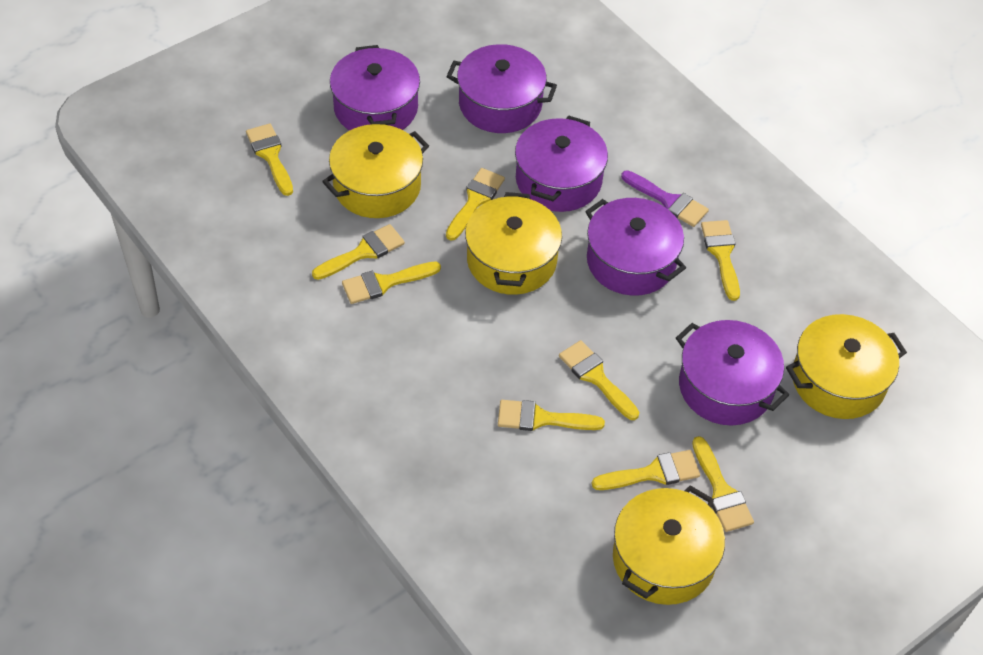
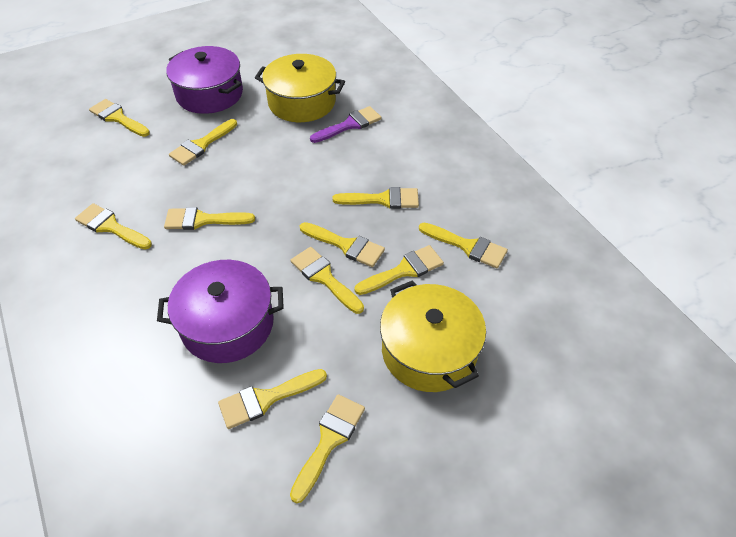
purple pot: [330,45,420,131] [446,44,557,133] [515,116,608,212] [585,198,686,296] [676,320,789,426] = 5 -> [157,260,284,363] [166,46,243,114] = 2
yellow brush: [246,123,293,196] [312,224,405,280] [342,261,441,304] [446,168,505,241] [498,400,605,431] [559,340,639,420] [591,450,700,490] [692,436,754,532] [701,220,740,301] = 9 -> [75,203,152,249] [89,99,150,137] [164,207,255,230] [169,119,237,166] [218,369,327,429] [290,394,365,503] [291,247,364,314] [300,222,385,267] [333,187,419,209] [354,245,444,295] [419,223,508,268] = 11
yellow pot: [322,124,429,218] [465,192,562,295] [613,485,725,605] [786,314,907,419] = 4 -> [255,54,345,122] [380,280,486,392] = 2

